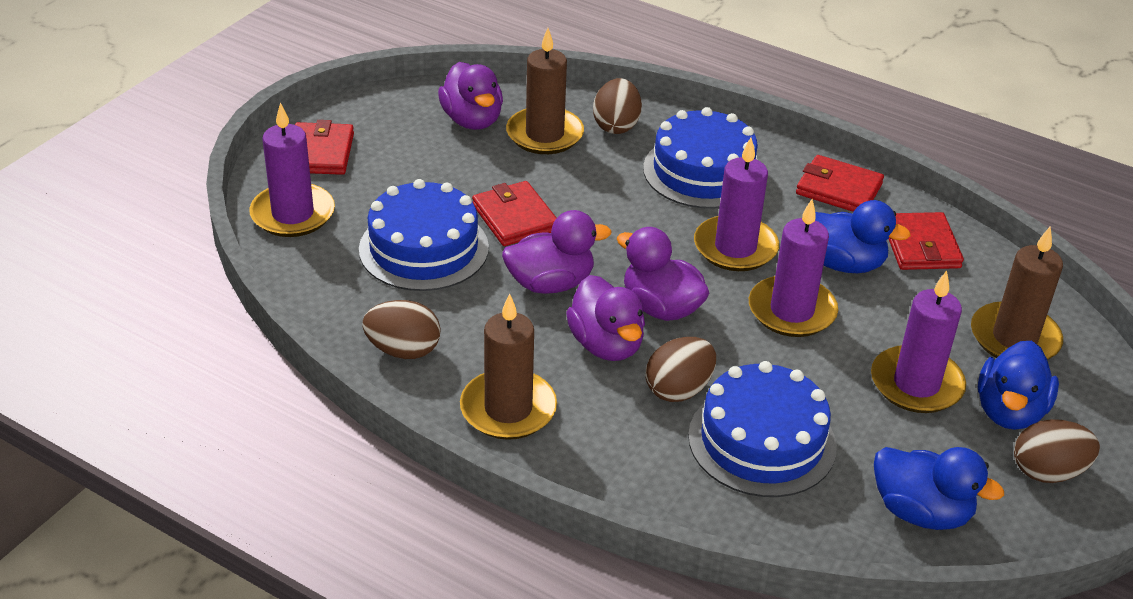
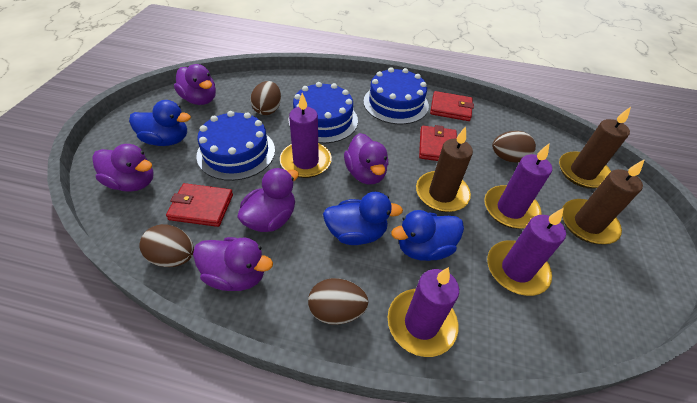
purple duck: [438,62,503,130] [502,210,612,294] [566,275,645,361] [617,227,709,321] = 4 -> [92,144,154,192] [174,64,216,105] [193,237,273,291] [237,168,299,232] [344,133,388,184] = 5
red wallet: [295,120,354,175] [472,181,556,246] [796,155,884,212] [889,212,964,270] = 4 -> [166,183,233,227] [419,125,457,161] [430,91,474,121] = 3

